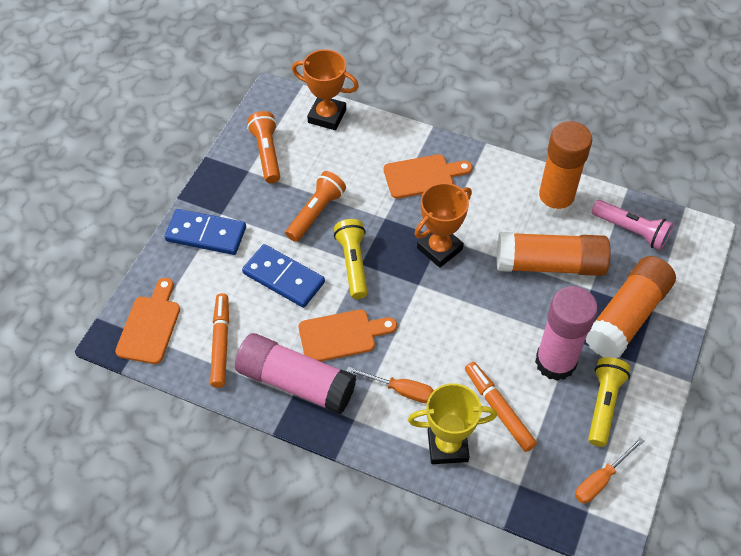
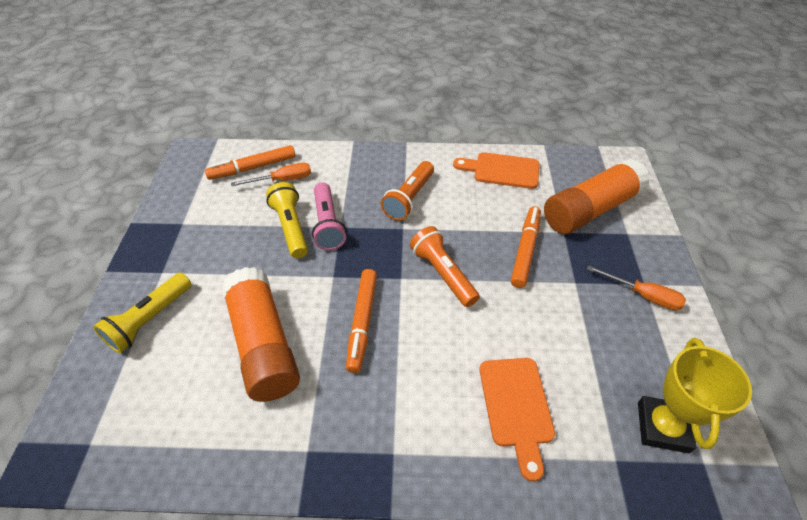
blue domino: [164,209,246,255] [242,244,325,308] = 2 -> none = 0
orange cutting board: [115,278,180,364] [299,309,397,362] [384,154,472,199] = 3 -> [453,152,539,189] [480,358,555,482] = 2
orange glue stick: [497,232,611,276] [536,121,592,217] [586,256,676,358] = 3 -> [221,267,300,402] [544,158,650,234] = 2
orange marker: [210,293,229,388] [465,362,537,452] = 2 -> [205,145,295,180] [346,269,377,373] [511,206,541,288] = 3
orange trophy: [292,49,359,130] [415,183,472,268] = 2 -> none = 0
pink glue stick: [235,333,356,415] [535,286,598,381] = 2 -> none = 0

